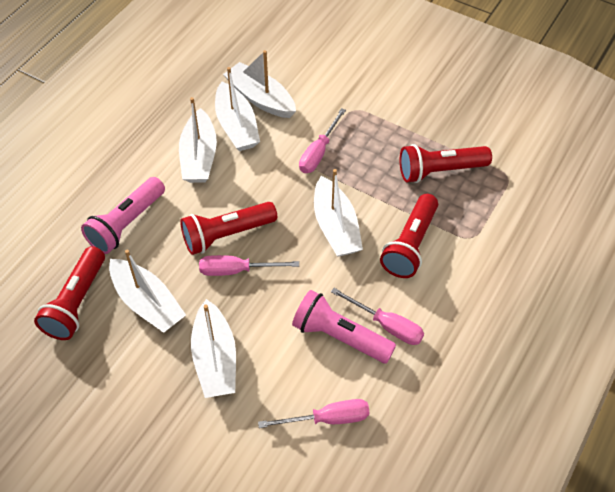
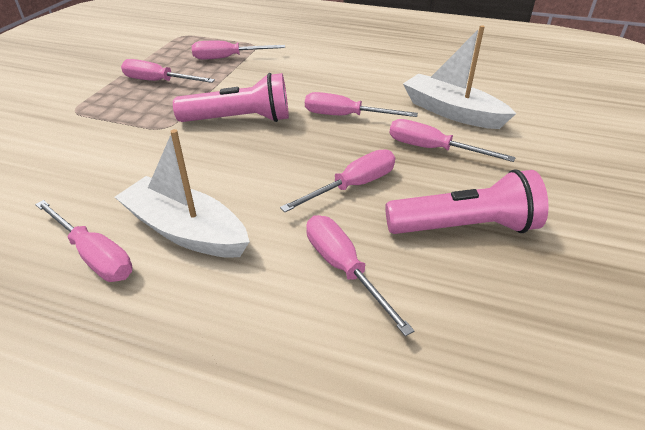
pink screwdriver: [199,255,299,276] [258,399,370,428] [299,108,346,173] [331,288,424,345] = 4 -> [35,200,133,282] [121,59,215,83] [192,41,285,59] [280,149,395,212] [305,92,418,117] [306,215,414,336] [389,119,516,162] = 7
red flashlight: [34,246,105,340] [180,202,277,255] [380,194,438,278] [400,144,492,183] = 4 -> none = 0
white boat: [109,249,186,333] [179,97,217,183] [191,299,236,398] [215,67,260,151] [223,50,296,118] [314,169,363,257] = 6 -> [115,129,250,258] [403,25,516,129] = 2

